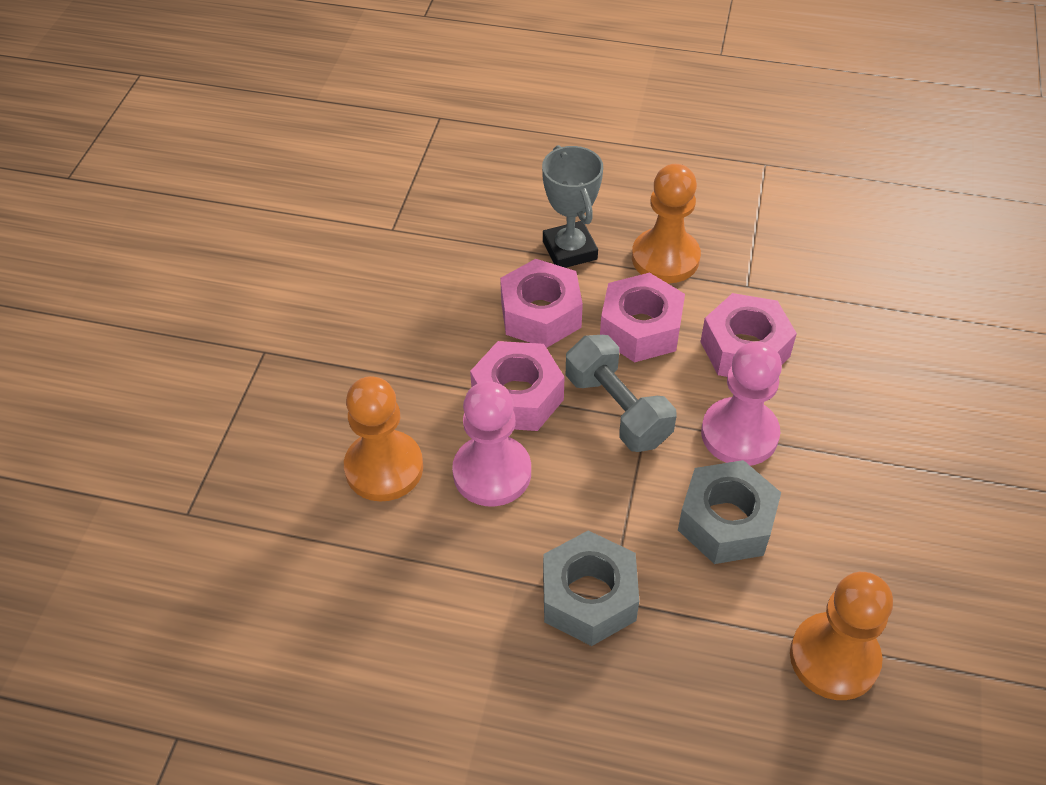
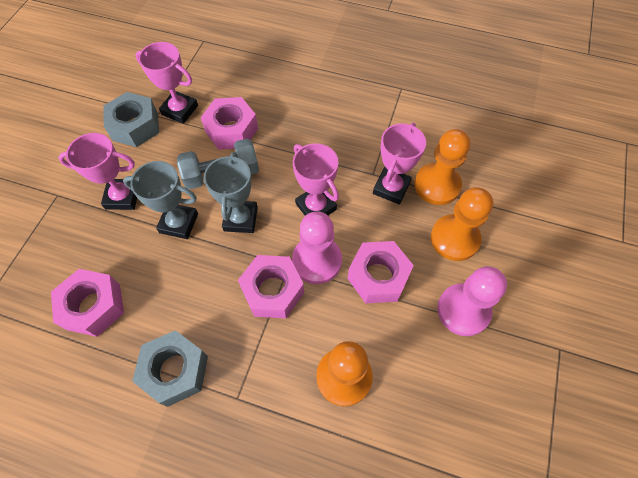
grey trophy: [542,145,603,268] = 1 -> [123,161,198,239] [204,152,258,233] = 2
pink trophy: none = 0 -> [58,133,137,210] [135,42,198,124] [293,143,339,216] [373,123,426,205] = 4

